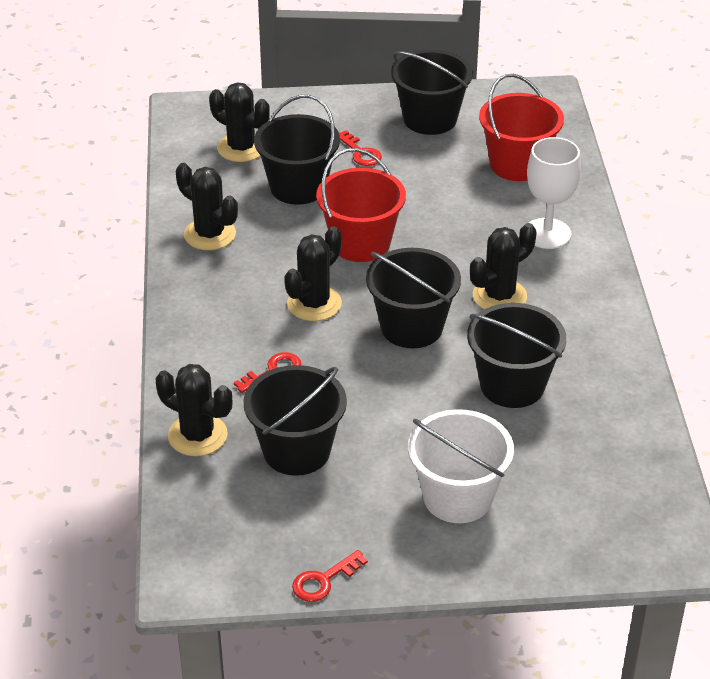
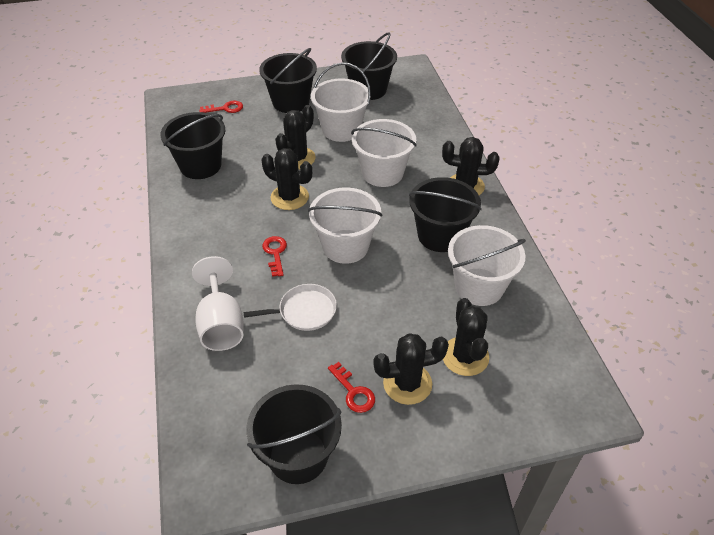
red bucket: [316,148,406,262] [479,74,564,181] = 2 -> none = 0
white bucket: [408,409,514,523] = 1 -> [308,188,383,264] [311,62,371,142] [351,119,417,187] [448,225,526,306] = 4
white pan: none = 0 -> [244,284,337,331] = 1

